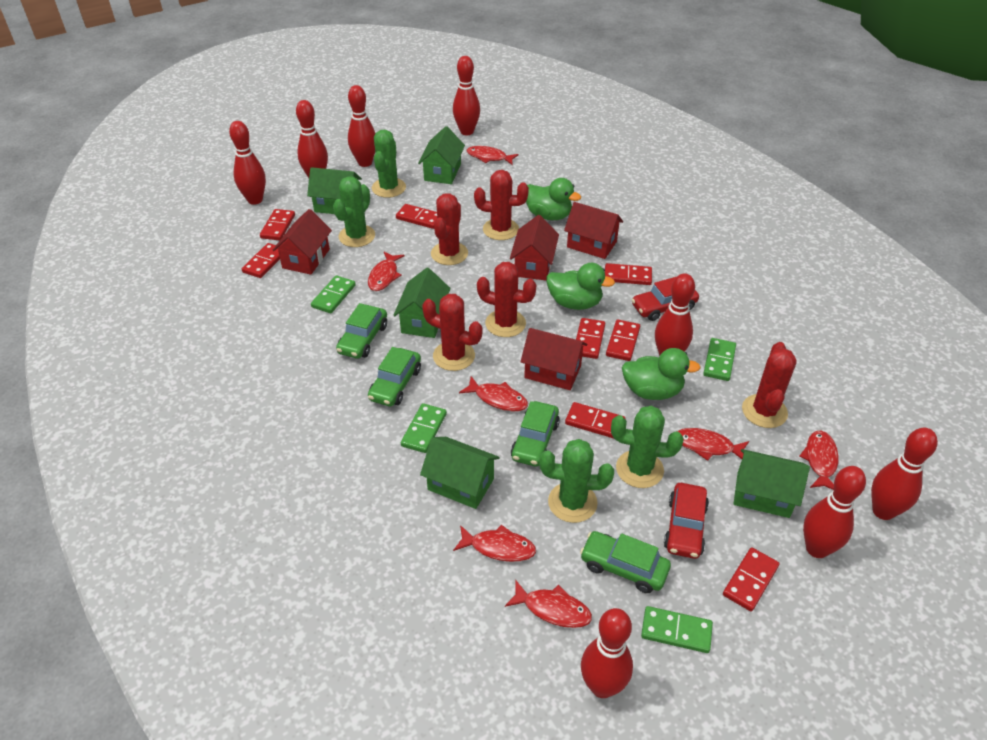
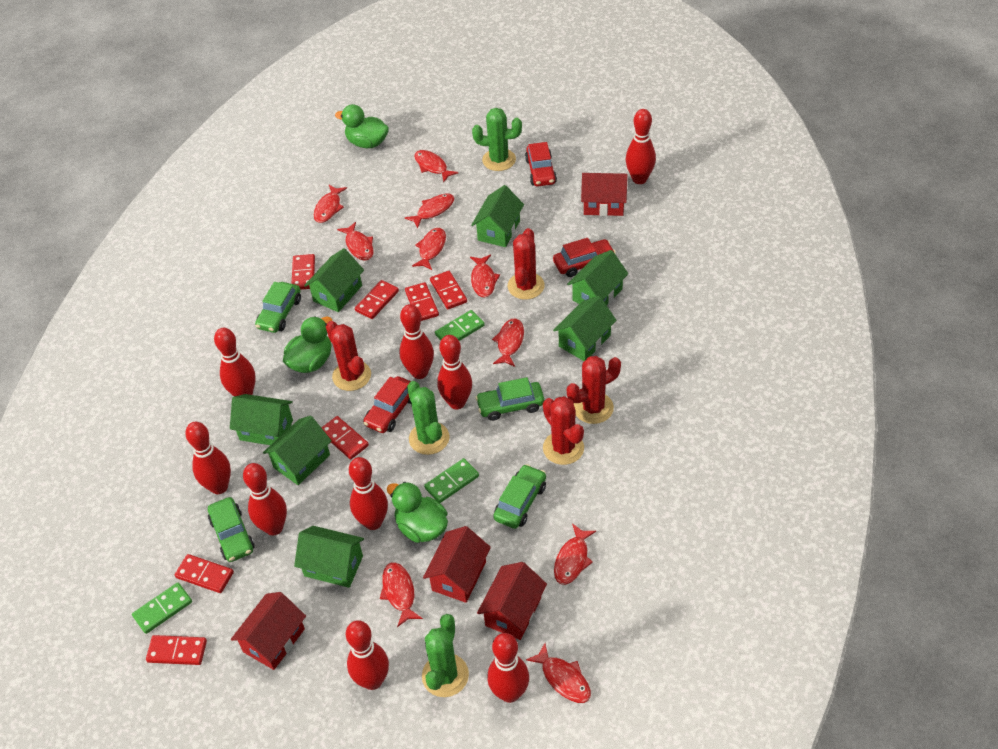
green cactus: [333,176,375,247] [372,130,406,198] [539,439,614,523] [611,406,683,488] = 4 -> [407,381,450,455] [422,614,469,697] [472,108,522,171] = 3
green domino: [311,275,356,313] [401,403,447,453] [641,606,713,653] [703,338,736,381] = 4 -> [132,582,192,634] [424,458,479,503] [435,310,485,341] = 3
green house: [307,167,362,214] [393,268,451,338] [418,126,465,184] [420,437,500,509] [734,449,810,518] = 5 -> [230,394,293,445] [263,416,332,485] [294,526,364,588] [304,248,364,312] [471,185,524,247] [553,296,617,361] [567,250,628,305] = 7
red bowling pin: [229,121,266,205] [296,100,328,178] [348,85,376,167] [453,56,480,135] [581,608,633,698] [655,273,695,356] [803,466,866,558] [871,427,938,520] = 8 -> [185,422,231,494] [214,328,256,396] [243,463,287,536] [346,620,389,690] [349,457,388,530] [399,304,434,379] [437,335,472,409] [487,633,529,703] [626,109,656,184] = 9
red cactus: [422,294,482,371] [431,193,468,265] [474,170,529,240] [477,262,536,337] [742,342,797,428] = 5 -> [326,321,371,391] [508,228,545,300] [543,396,584,465] [567,356,621,424] = 4
red car: [632,277,699,321] [664,483,709,559] = 2 -> [363,376,411,433] [525,142,557,186] [553,238,616,277] = 3
red domino: [242,243,280,278] [260,209,295,240] [396,204,437,229] [565,402,625,438] [576,318,605,359] [605,263,652,285] [606,320,640,361] [723,547,779,612] = 8 -> [146,635,207,665] [175,554,234,593] [292,254,315,290] [321,416,369,459] [355,280,399,319] [405,282,439,321] [430,271,467,309] = 7
red fish: [368,252,404,291] [453,525,536,562] [459,376,528,411] [467,146,519,165] [505,579,592,628] [678,428,749,461] [800,431,839,490] = 7 -> [314,185,347,223] [337,222,374,261] [380,562,423,627] [405,194,454,228] [412,228,446,270] [414,150,459,182] [470,255,500,297] [492,318,524,367] [526,643,591,703] [554,524,596,585] = 10

